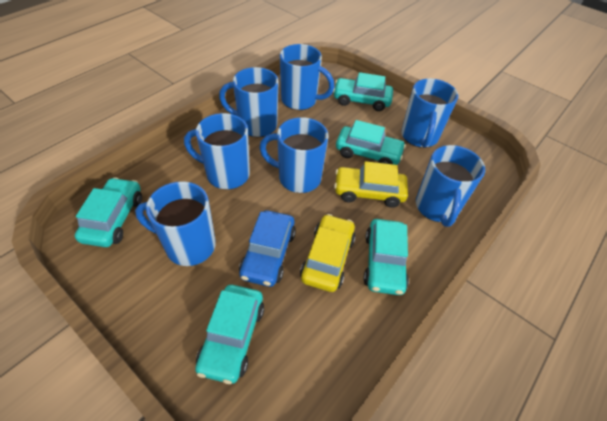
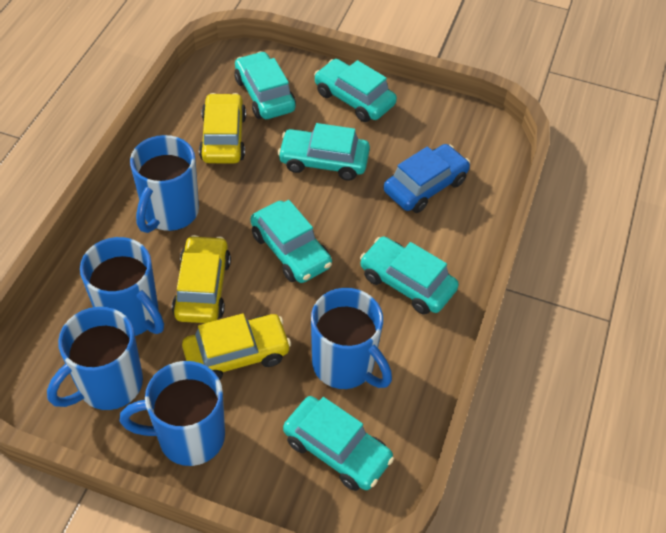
blue mug: [135,181,216,266] [184,113,250,190] [219,67,279,137] [259,117,329,193] [280,44,334,110] [401,78,458,148] [416,145,485,227] = 7 -> [47,307,143,410] [80,237,164,336] [120,361,225,466] [130,135,199,233] [311,288,392,389] = 5
turquoise car: [75,177,142,247] [195,285,264,384] [333,72,393,111] [336,120,406,165] [363,219,409,295] = 5 -> [234,51,296,119] [250,200,332,283] [278,123,370,181] [283,396,394,491] [314,59,397,122] [360,237,459,315] = 6
yellow car: [300,214,355,292] [334,161,408,208] = 2 -> [172,235,231,323] [182,314,291,380] [199,93,246,163] = 3

